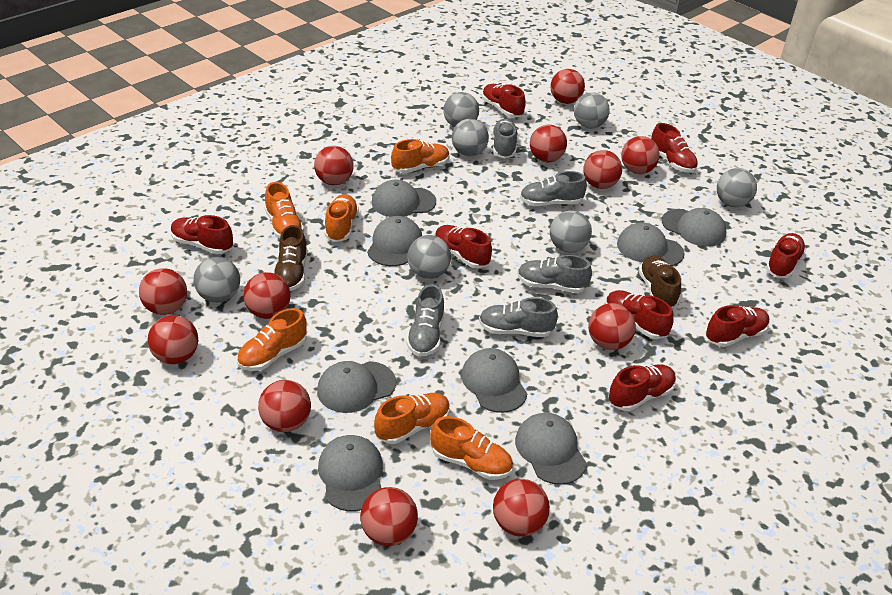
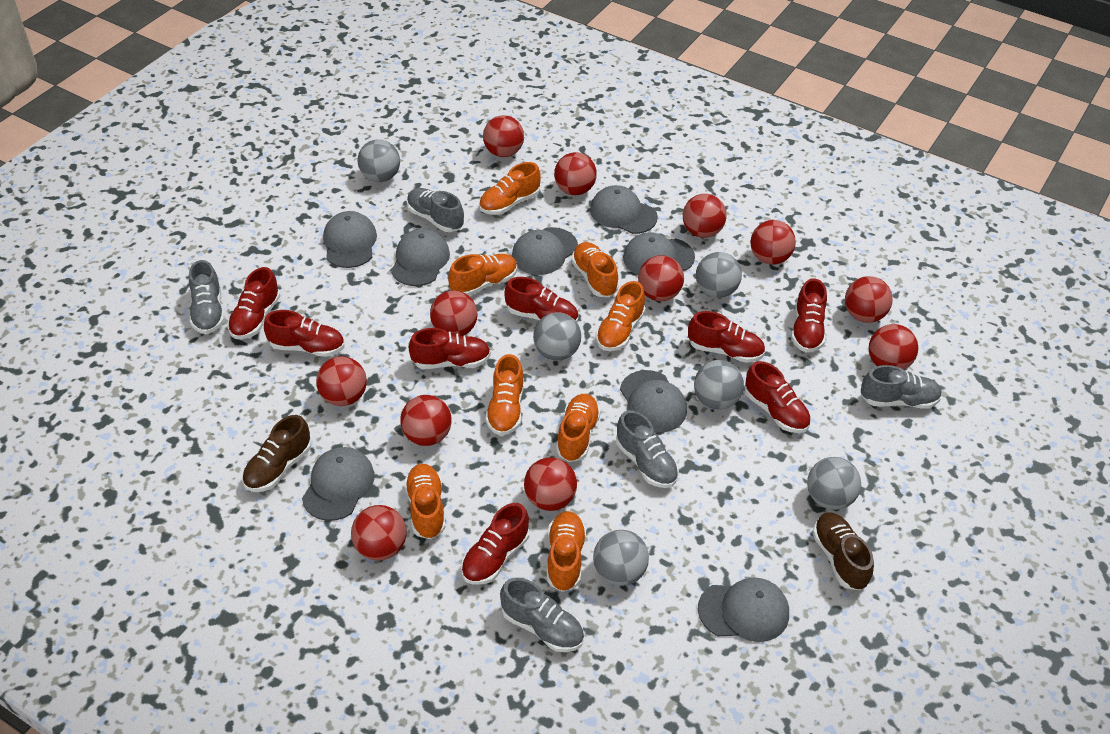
grey ball: [193,257,240,303] [407,235,451,279] [443,92,479,127] [451,119,489,156] [550,211,592,252] [574,92,610,128] [717,168,757,207] = 7 -> [358,139,400,182] [533,312,581,361] [593,530,649,586] [694,360,744,410] [696,252,742,298] [807,457,861,510] = 6
orange shoe: [237,308,307,371] [265,182,304,239] [324,194,359,242] [374,393,450,444] [391,139,450,173] [430,416,513,480] = 6 -> [404,464,446,539] [448,254,517,296] [479,162,541,215] [485,354,524,436] [547,511,586,592] [556,394,601,462] [571,242,619,297] [596,281,646,351] = 8

